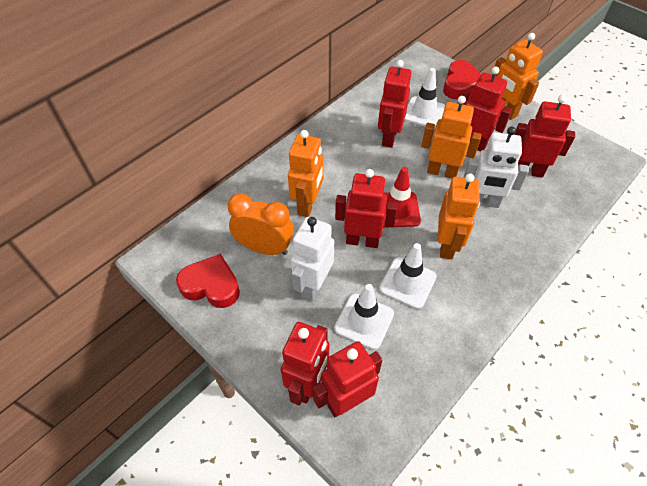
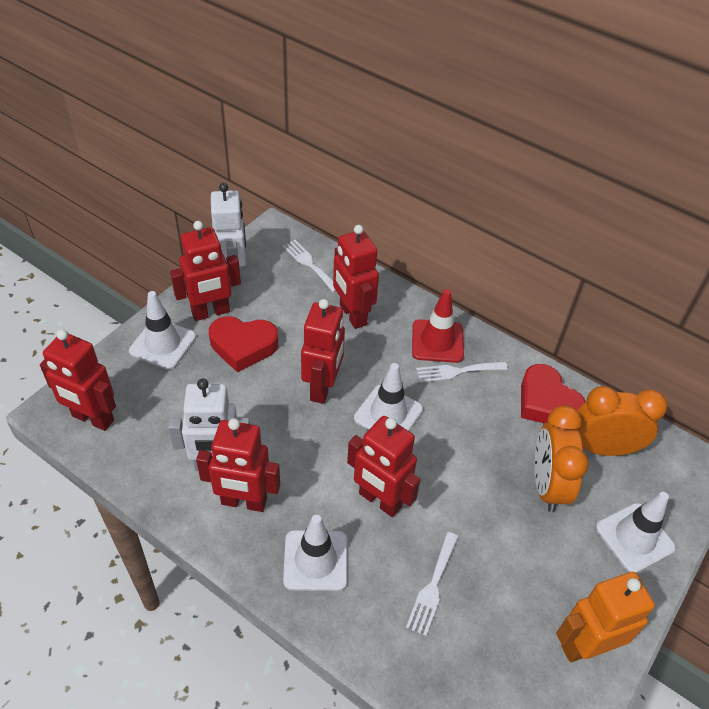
orange clock: [227,193,294,255] = 1 -> [535,405,589,512] [577,386,667,456] = 2
orange robot: [288,130,323,217] [421,96,482,178] [438,173,480,259] [492,33,543,120] = 4 -> [556,572,655,663] = 1
white fork: none = 0 -> [283,240,336,292] [406,532,459,636] [416,361,508,383] = 3
white traffic cone: [334,284,394,350] [379,243,436,309] [405,68,445,129] = 3 -> [129,291,196,370] [283,515,347,591] [354,363,423,431] [596,492,676,573] = 4

